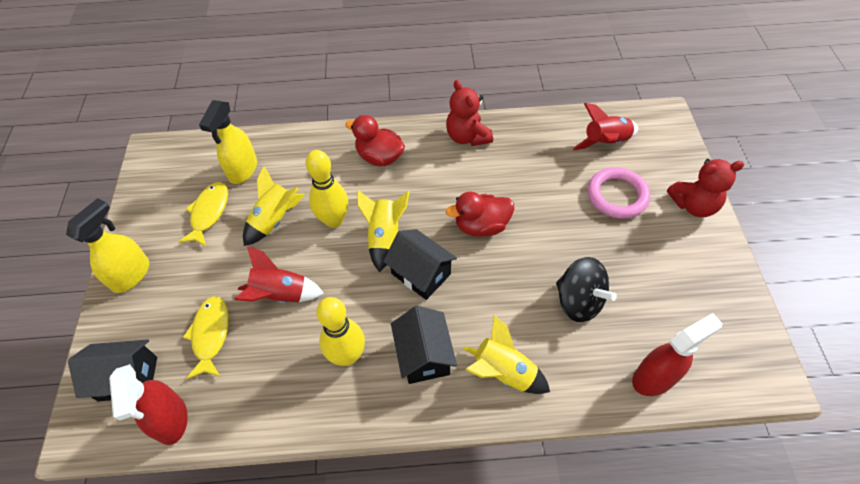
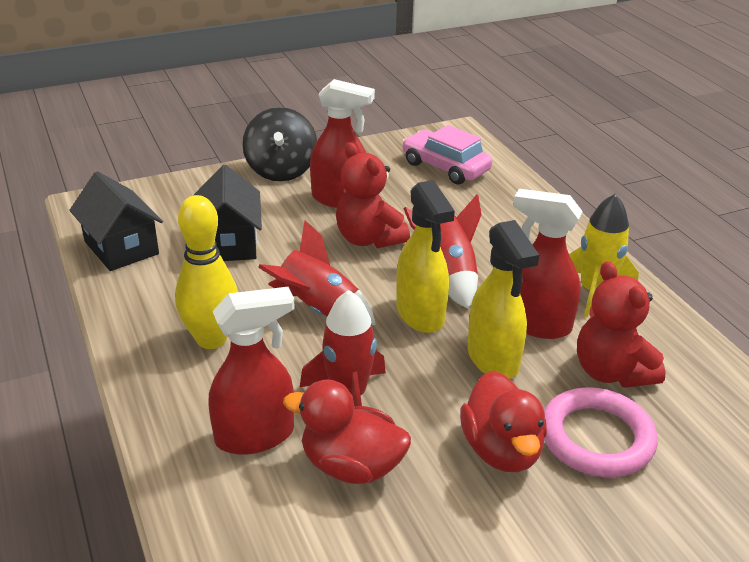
black house: [68,339,157,401] [383,229,457,300] [391,306,457,384] = 3 -> [69,171,163,271] [194,165,262,261] = 2
pink car: none = 0 -> [402,125,492,184] = 1
red rocket: [234,246,324,303] [573,103,638,150] = 2 -> [258,220,376,325] [300,290,386,407] [404,195,482,309] = 3
red spray bottle: [109,364,188,445] [632,313,723,396] = 2 -> [208,287,295,455] [310,79,375,208] [513,189,583,339] = 3
yellow bowling pin: [306,150,348,228] [316,297,365,366] = 2 -> [175,195,238,349] = 1
yellow fish: [178,182,228,246] [183,296,229,379] = 2 -> none = 0
yellow rocket: [243,166,305,246] [357,190,410,272] [463,315,550,394] = 3 -> [569,194,639,318] = 1

